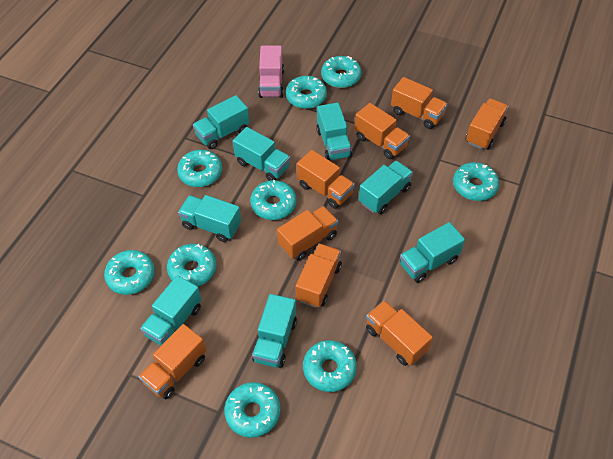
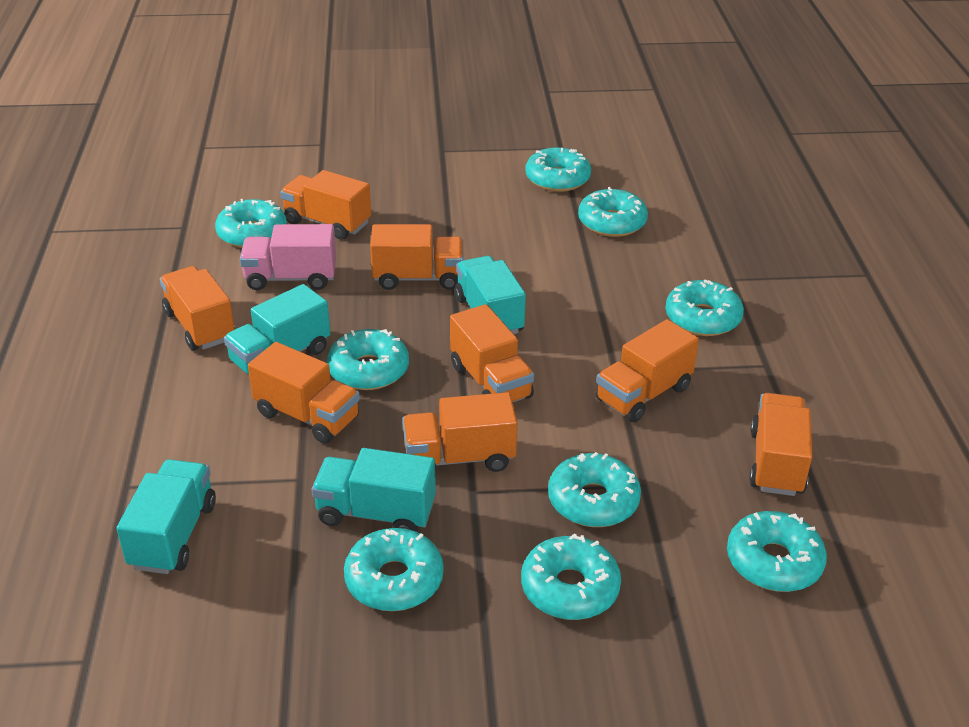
turquoise truck: [140,275,202,346] [178,195,241,242] [193,95,249,149] [233,127,290,181] [252,294,297,368] [316,102,352,161] [359,161,413,214] [400,222,465,283] = 8 -> [117,459,216,574] [224,284,330,375] [312,448,436,532] [455,256,526,334] = 4

